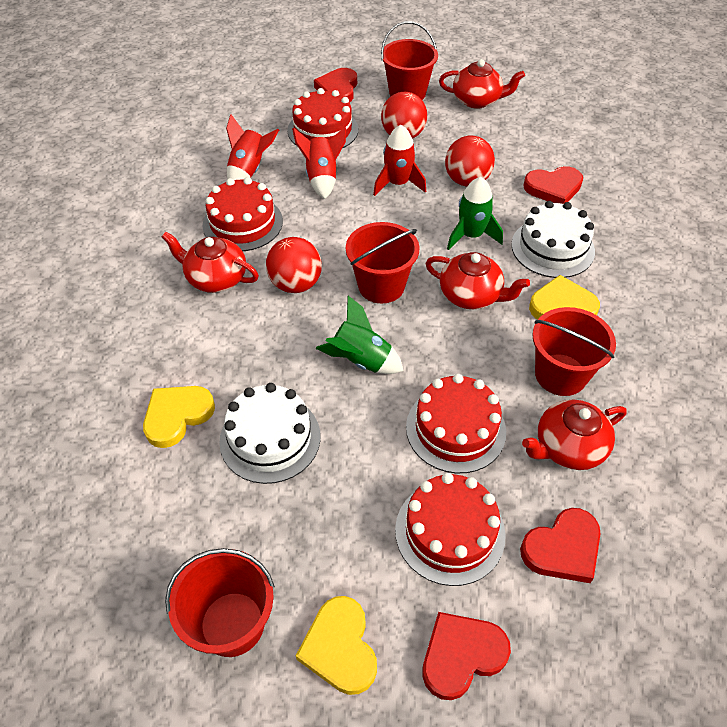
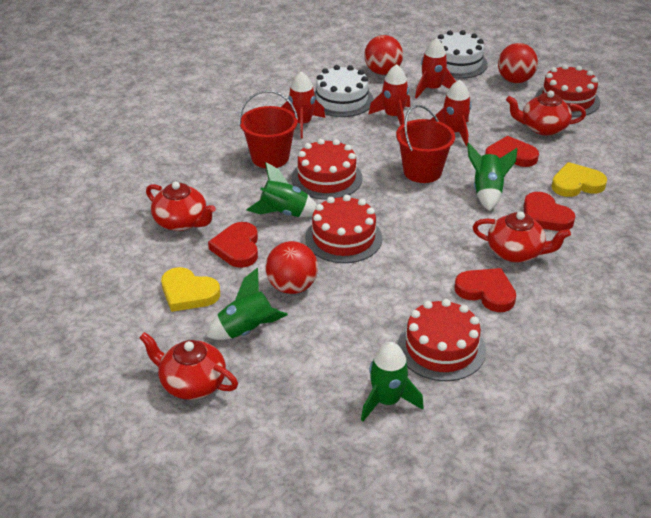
green rocket: [315,296,404,374] [447,177,503,250] = 2 -> [207,268,288,340] [246,162,317,217] [361,342,424,422] [467,143,517,211] = 4
red bucket: [165,548,275,657] [346,222,420,303] [381,21,438,100] [533,307,616,396] = 4 -> [239,90,298,168] [396,105,455,183] = 2
red rocket: [226,114,279,180] [292,127,346,199] [373,125,426,196] = 3 -> [282,71,325,138] [368,64,410,125] [415,38,456,99] [431,80,471,146] = 4
yellow heart: [143,386,215,448] [296,596,377,695] [529,275,600,319] = 3 -> [161,267,220,312] [551,162,607,197] = 2

